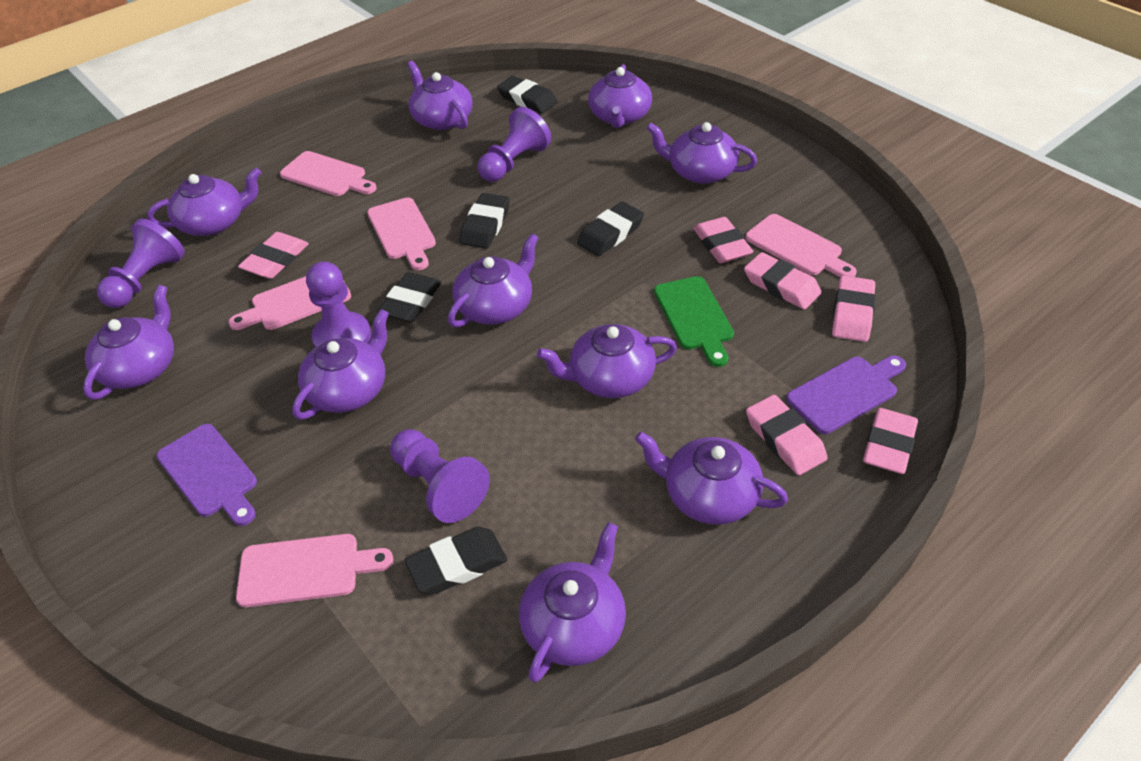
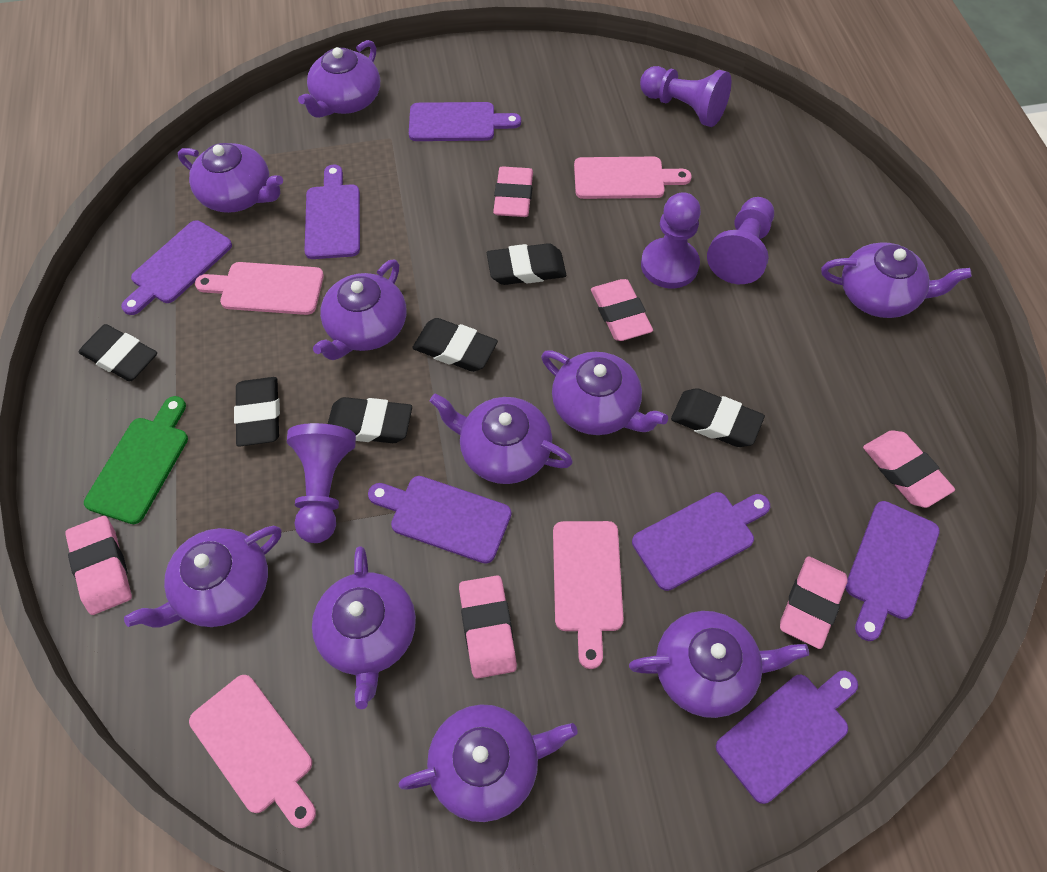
black eraser: [377,272,442,322] [405,527,507,595] [459,193,510,249] [497,76,558,114] [577,202,644,256] = 5 -> [78,324,157,381] [234,377,280,446] [328,397,412,443] [412,318,498,372] [487,243,566,285] [671,388,765,447] = 6
pink cutting board: [228,276,351,330] [236,534,393,607] [280,151,377,196] [367,197,436,270] [745,214,857,277] = 5 -> [189,675,316,828] [195,262,324,315] [553,521,624,669] [574,157,692,199] = 4
purple cutting board: [156,424,257,526] [786,356,906,434] = 2 -> [121,220,232,315] [304,164,360,259] [368,476,511,564] [409,102,521,141] [632,492,770,591] [716,671,858,804] [845,501,940,641] = 7

